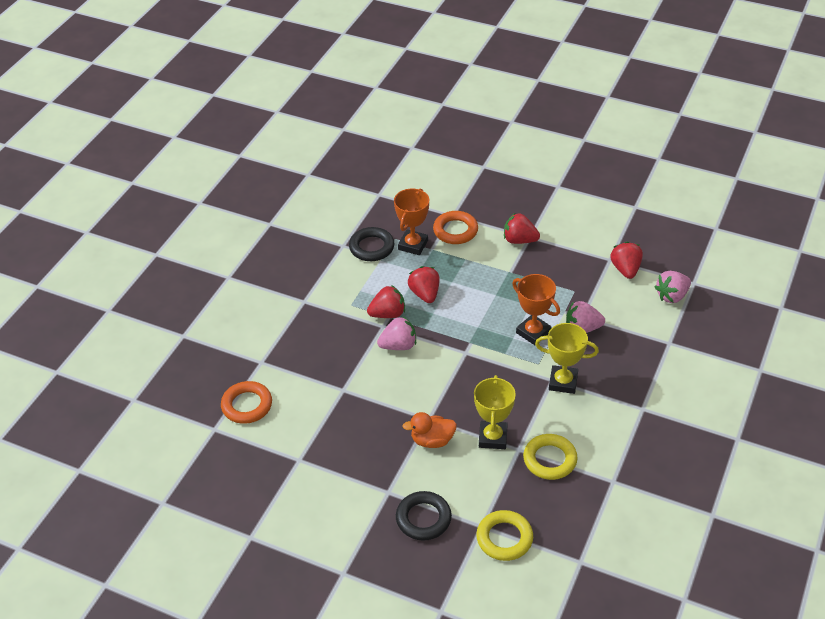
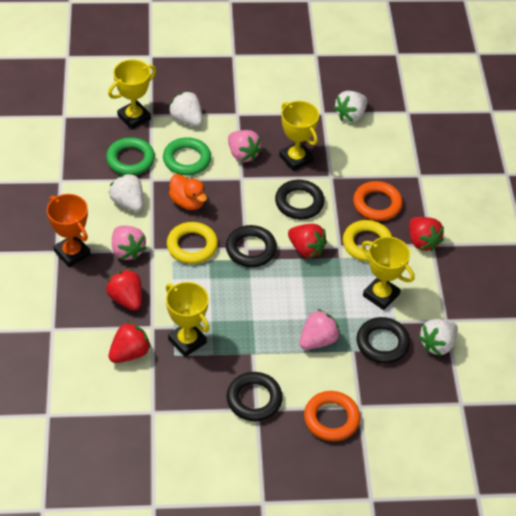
black ring: [349,227,395,261] [396,491,452,541] = 2 -> [226,225,277,267] [227,372,283,421] [275,180,325,219] [357,317,410,364] = 4
green ring: none = 0 -> [106,137,155,175] [163,137,211,175] = 2
orange trophy: [394,188,429,255] [512,274,560,345] = 2 -> [47,194,91,267] = 1
white strawberry: none = 0 -> [109,173,143,212] [168,91,203,126] [334,91,368,122] [418,319,458,356] = 4
yellow trophy: [474,375,516,449] [535,323,599,394] = 2 -> [108,59,156,129] [166,282,209,357] [279,101,319,171] [361,237,414,310] = 4

